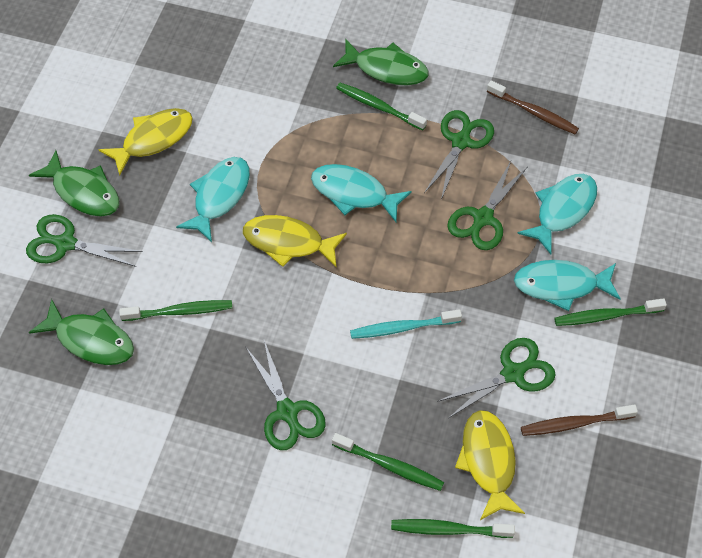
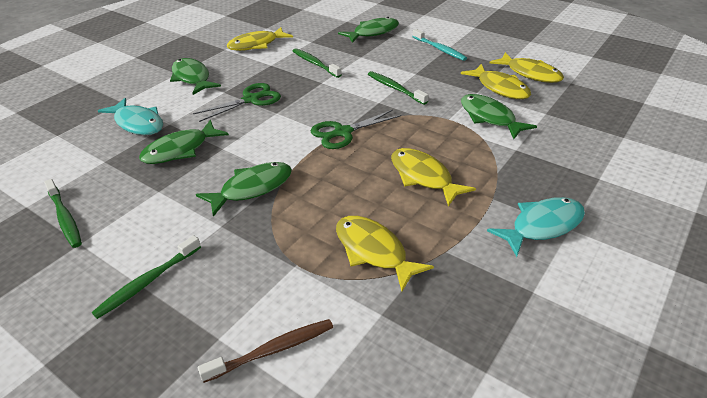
brown toothbrush: [487,80,579,134] [521,404,638,436] = 2 -> [198,319,333,383] = 1
green fish: [29,150,119,217] [29,299,134,365] [333,39,429,86] = 3 -> [139,120,229,164] [170,58,221,95] [196,162,292,217] [338,17,399,43] [461,94,537,139] = 5
green scissors: [26,214,143,267] [245,340,326,450] [424,110,494,200] [437,338,556,418] [447,161,527,250] = 5 -> [193,83,281,122] [311,110,401,149] = 2
green toothbrush: [119,300,232,321] [332,433,444,491] [336,83,427,131] [391,519,515,538] [554,298,667,326] = 5 -> [44,179,82,248] [92,235,201,319] [293,48,342,78] [368,71,429,105] = 4
turquoise fish: [176,157,250,242] [311,164,412,222] [514,260,621,311] [517,174,597,254] = 4 -> [98,98,163,135] [487,197,585,257] = 2
yellow fish: [98,108,193,175] [243,215,347,268] [455,410,525,520] = 3 -> [227,27,293,51] [336,216,434,291] [391,148,476,207] [461,64,531,99] [489,52,564,83] = 5

